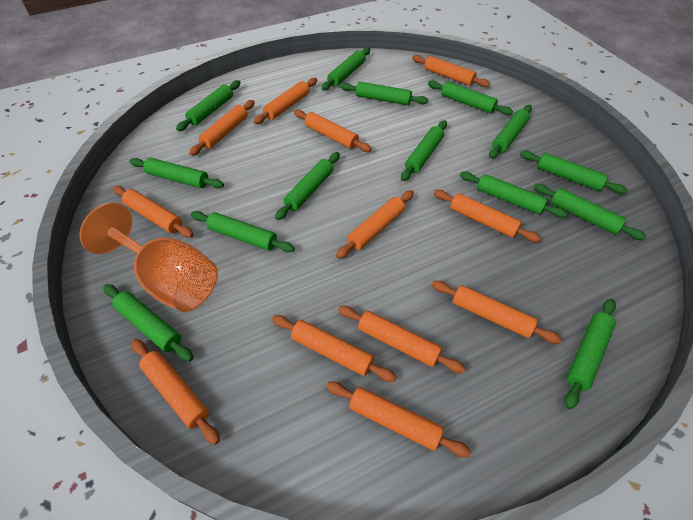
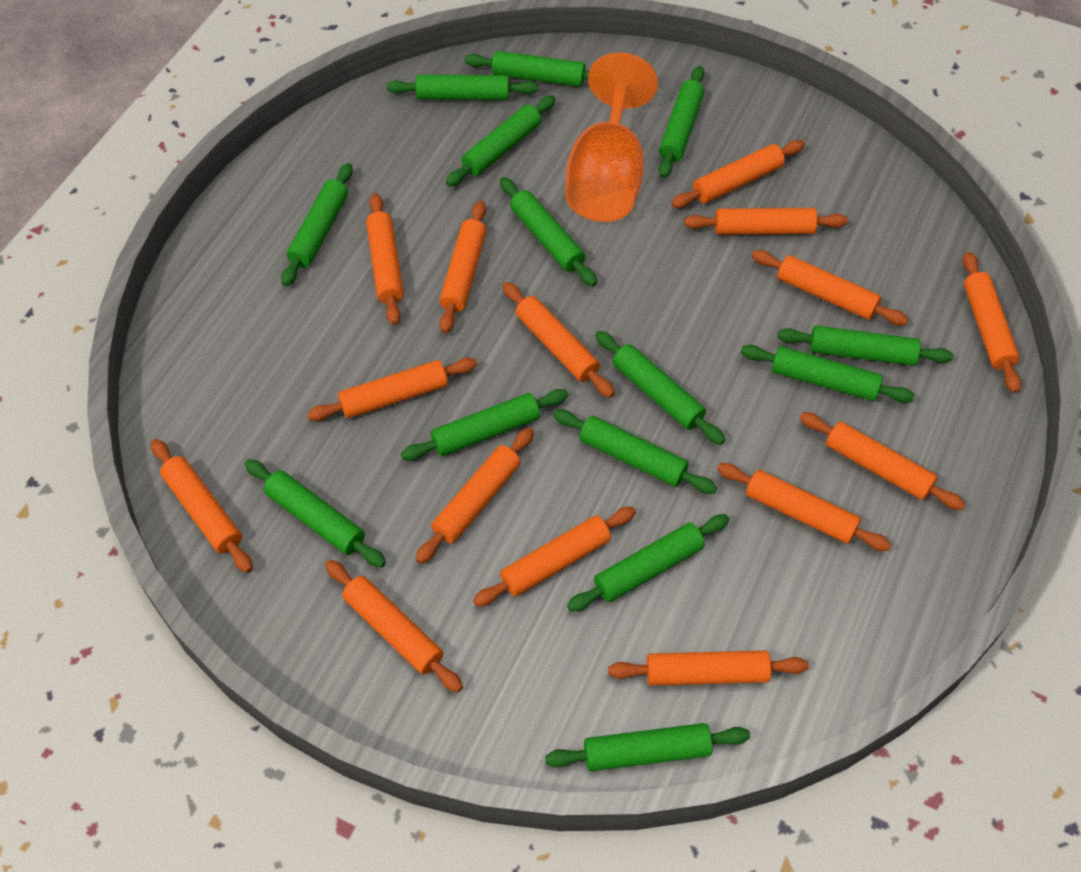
orange rolling pin: [113,186,194,238] [132,339,220,445] [189,100,255,156] [253,78,317,124] [272,315,397,382] [294,110,372,152] [326,382,471,457] [336,190,414,259] [338,306,466,373] [412,55,490,87] [432,281,562,344] [434,190,541,242] = 12 -> [151,439,253,573] [307,358,477,421] [325,560,463,692] [366,193,404,325] [416,427,534,564] [439,201,487,333] [473,507,636,607] [502,282,615,398] [608,650,809,686] [671,140,805,208] [684,208,848,235] [717,463,892,551] [752,250,908,326] [800,412,966,510] [963,252,1021,393] = 15

